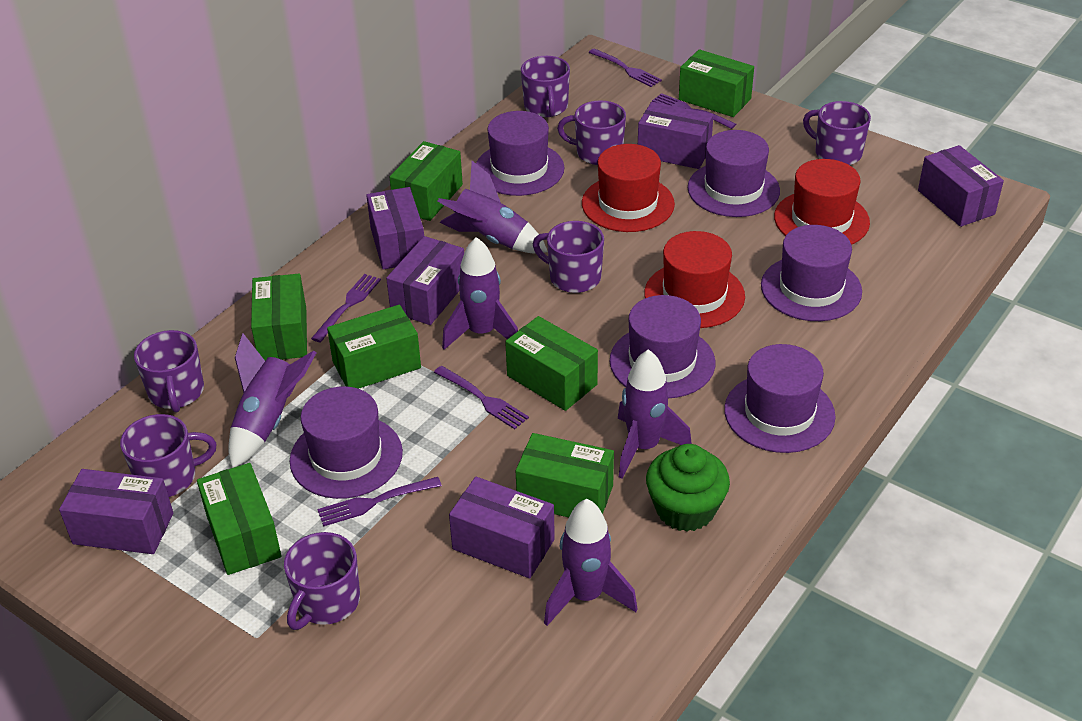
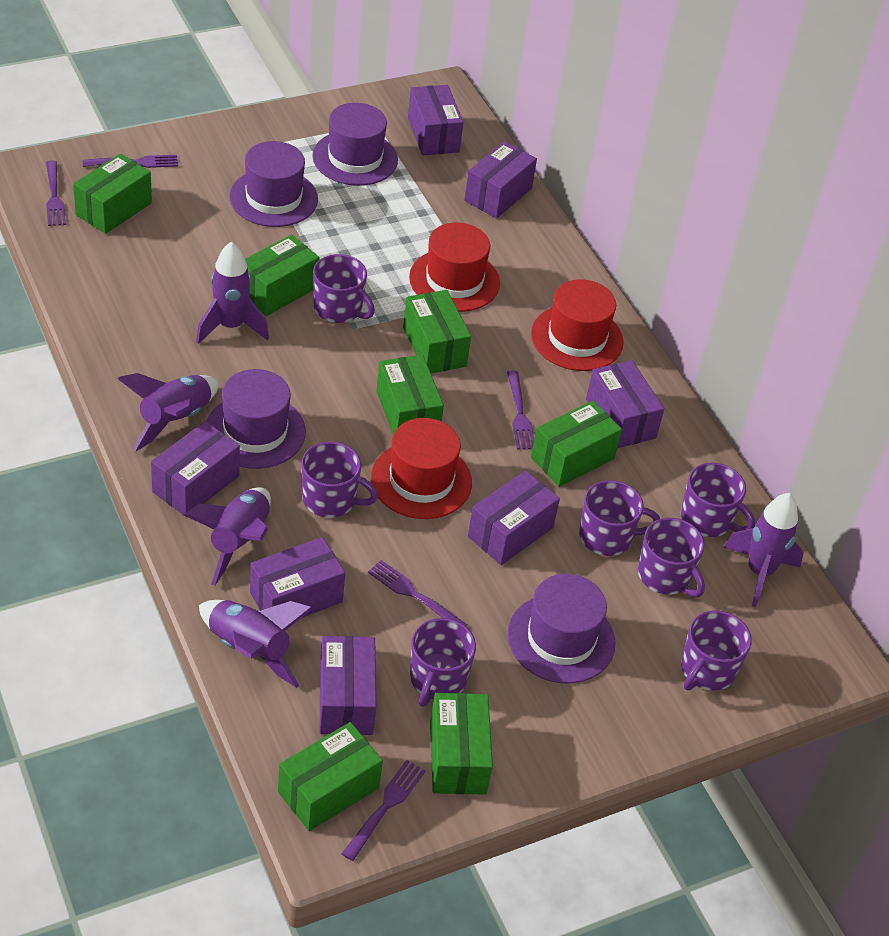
green cupcake: [646,444,730,532] = 1 -> none = 0
purple box: [59,469,173,554] [366,187,424,270] [386,236,464,325] [449,477,555,578] [638,102,714,169] [918,145,1004,227] = 6 -> [151,421,240,517] [250,537,345,617] [320,636,376,735] [408,85,463,155] [464,141,537,218] [468,471,560,565] [586,360,664,448] = 7
purple hat: [290,386,403,499] [476,111,564,196] [610,295,715,398] [688,130,780,217] [724,344,836,453] [761,225,862,321] = 6 -> [206,369,306,469] [229,141,318,227] [312,103,398,186] [507,574,616,683] = 4

